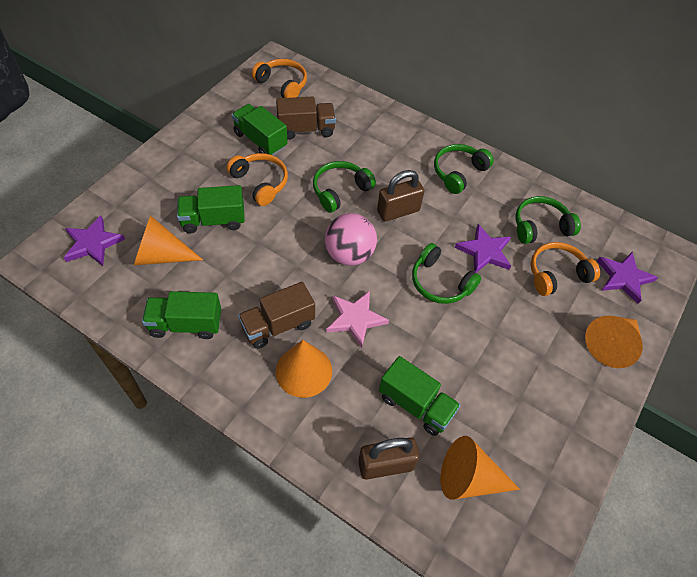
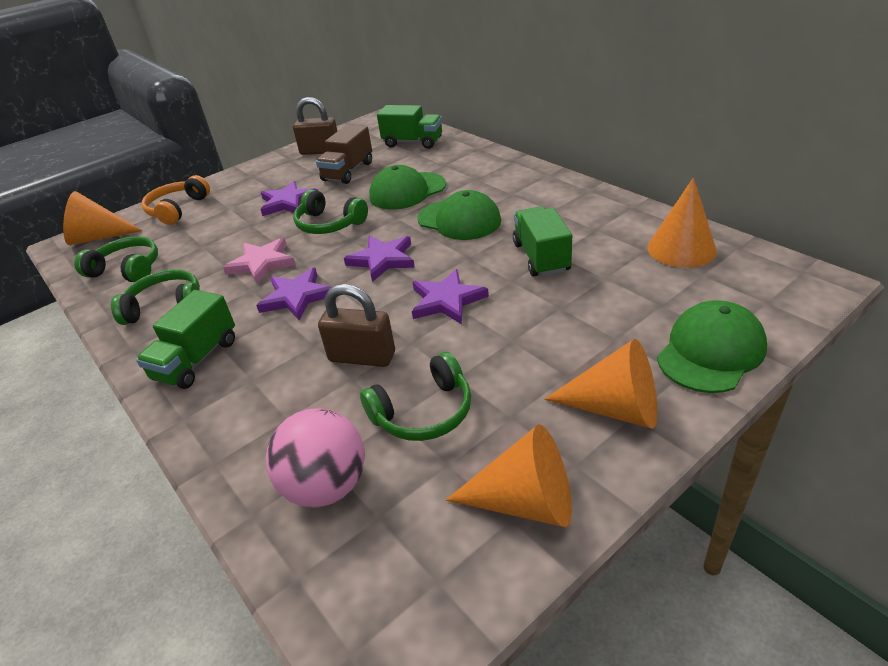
brown truck: [238,282,315,349] [276,96,336,140] = 2 -> [316,125,372,184] = 1
green cap: none = 0 -> [369,165,446,210] [417,190,501,240] [657,300,767,393] = 3
green truck: [142,291,221,339] [177,185,245,233] [232,104,288,156] [379,356,461,436] = 4 -> [136,290,235,389] [377,105,442,149] [513,206,572,277] = 3
orange headphones: [226,153,288,206] [252,59,307,98] [531,242,600,296] = 3 -> [142,175,210,225] = 1
purple star: [64,215,125,266] [455,224,511,273] [597,252,658,304] = 3 -> [256,267,332,321] [260,181,318,216] [344,236,415,282] [412,269,489,324] = 4

